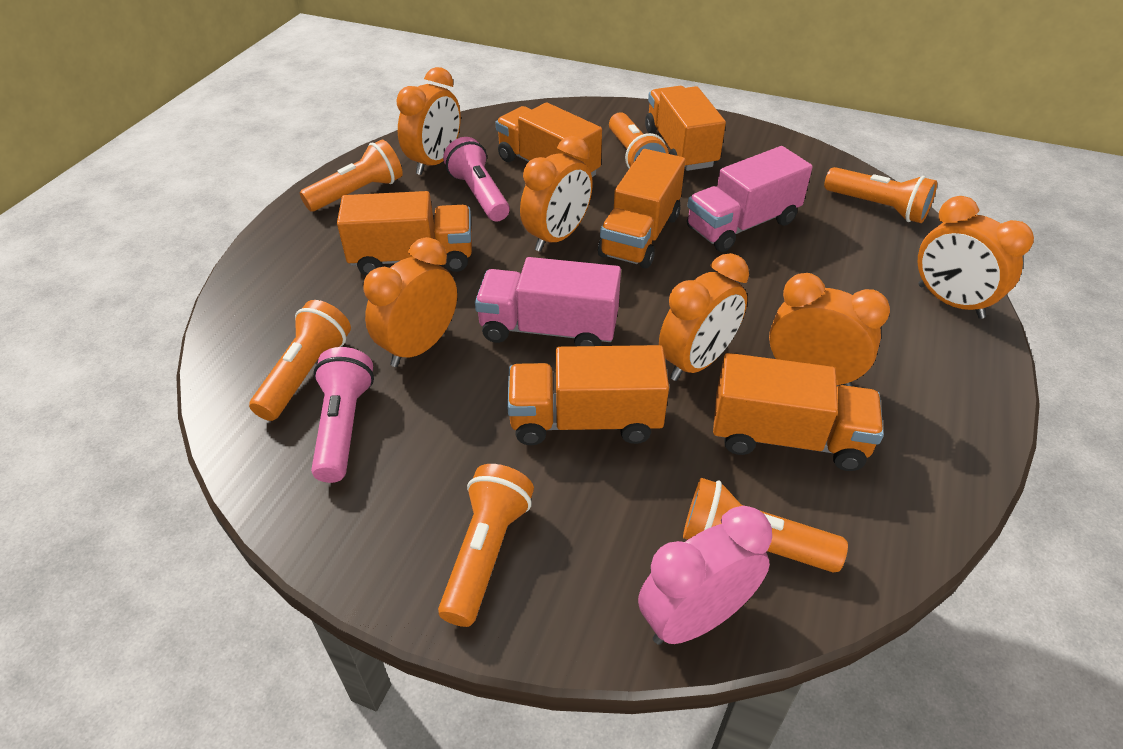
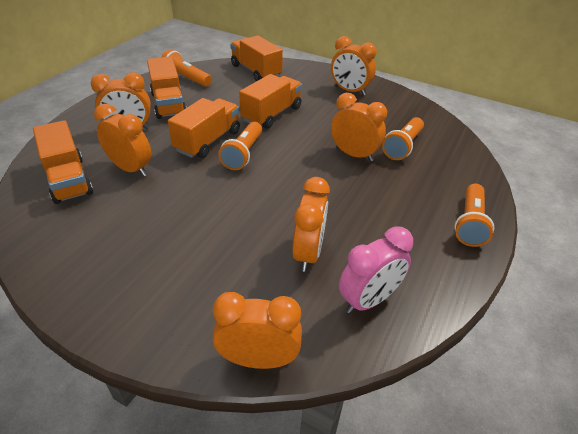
orange flashlight: [249,300,351,421] [300,139,403,211] [438,464,534,627] [609,112,669,168] [683,478,848,573] [824,167,937,223] = 6 -> [162,49,212,87] [218,121,262,170] [382,117,424,160] [454,184,494,247] = 4
orange truck: [337,191,472,276] [496,102,602,177] [507,345,669,445] [598,149,685,268] [645,86,726,171] [713,353,884,471] = 6 -> [33,120,93,204] [147,57,187,119] [168,98,240,158] [230,35,283,81] [239,74,302,129] = 5
pink flashlight: [311,347,374,483] [443,137,510,221] = 2 -> none = 0
pink truck: [475,257,621,346] [687,146,813,252] = 2 -> none = 0

